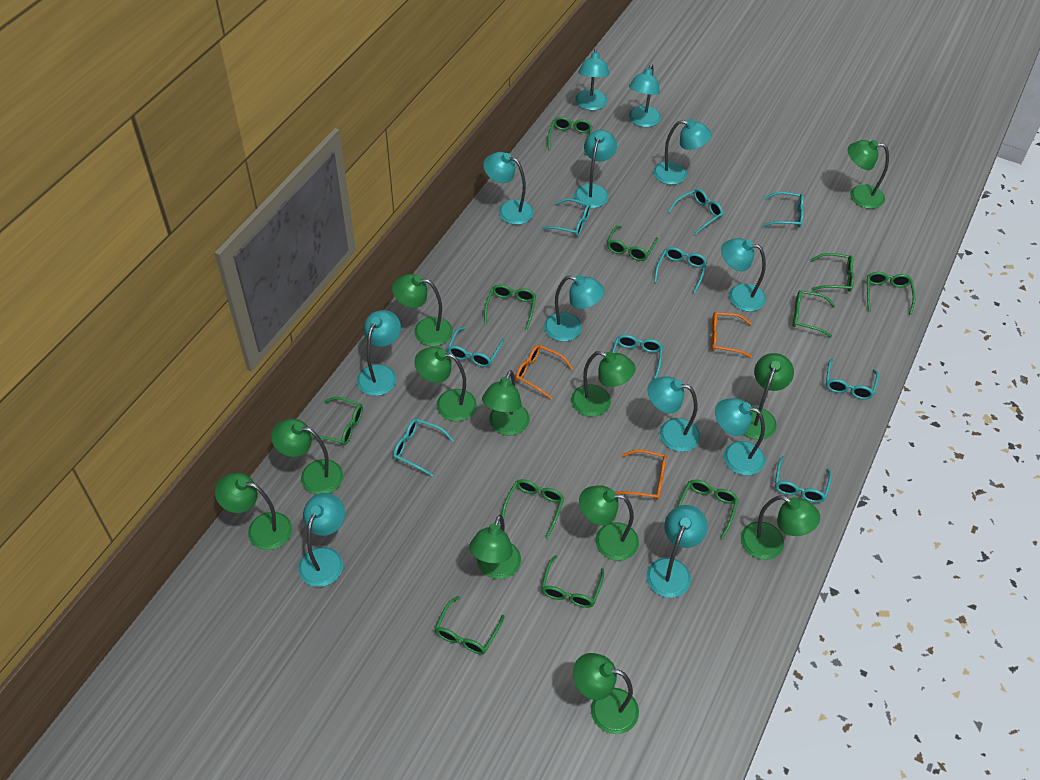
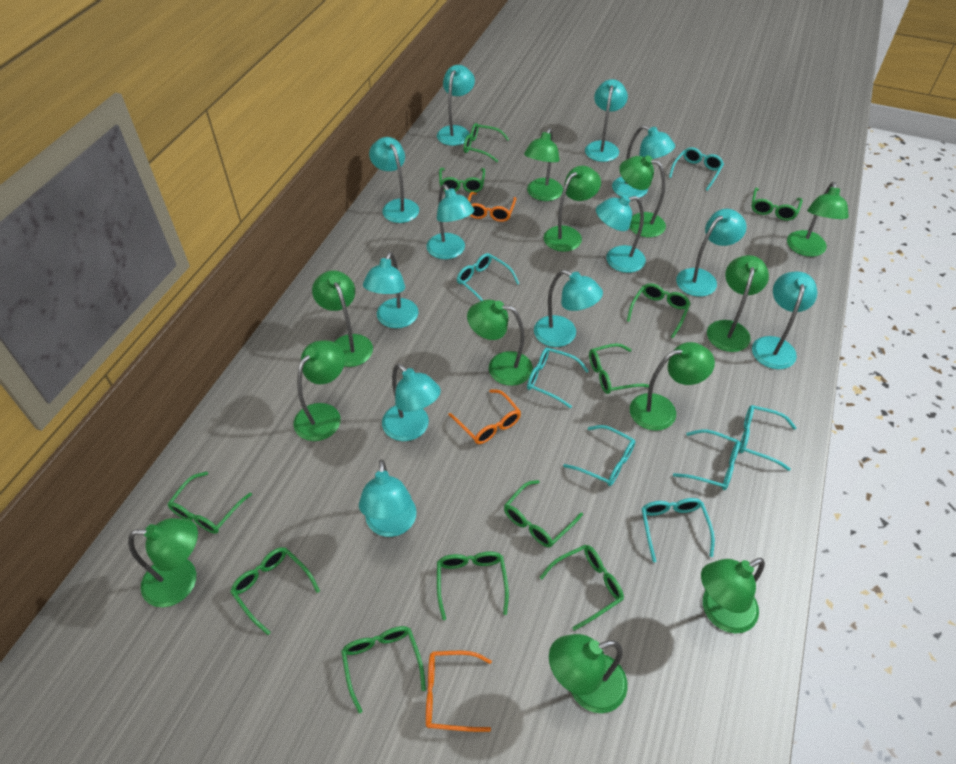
turquoise glasses: [393,419,454,477] [447,327,504,367] [542,198,591,236] [612,335,663,379] [654,247,707,294] [668,189,723,235] [763,192,804,228] [775,456,832,503] [826,359,879,400] = 9 -> [457,253,519,301] [527,347,589,409] [563,425,635,486] [641,498,715,562] [669,147,724,191] [673,429,740,490] [739,405,797,471] = 7

